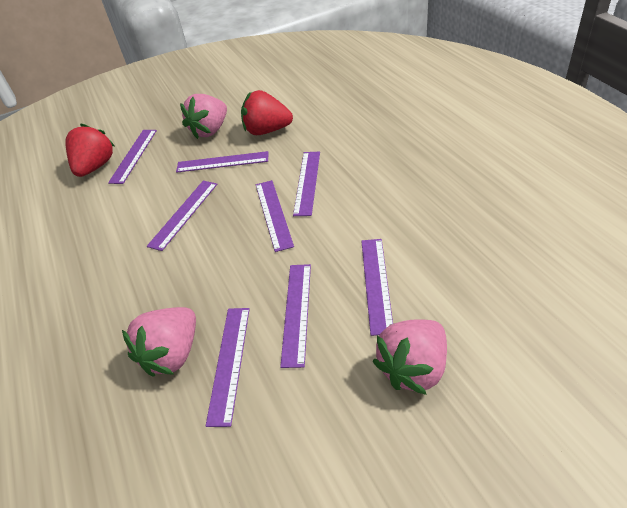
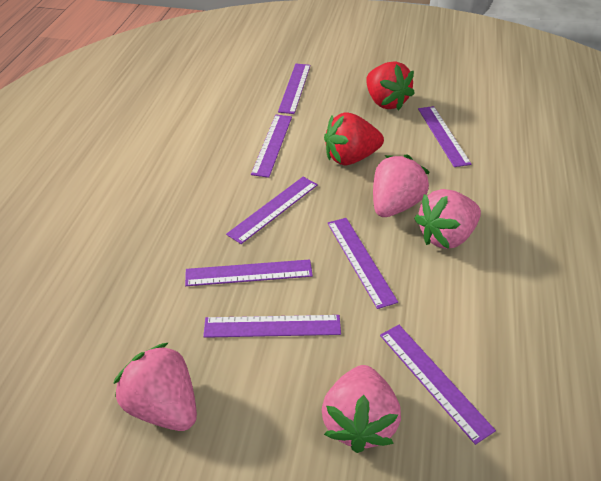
pink strawberry: [122,307,196,377] [180,94,227,139] [373,319,447,395] = 3 -> [113,342,197,431] [322,365,401,453] [373,154,430,217] [414,189,481,249] = 4

